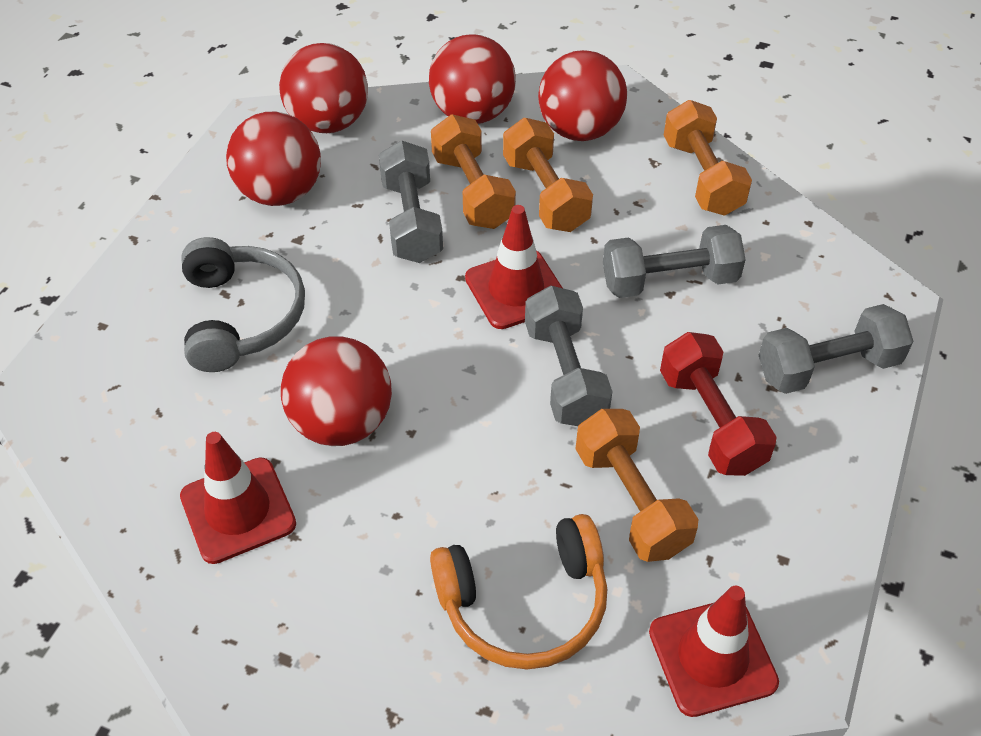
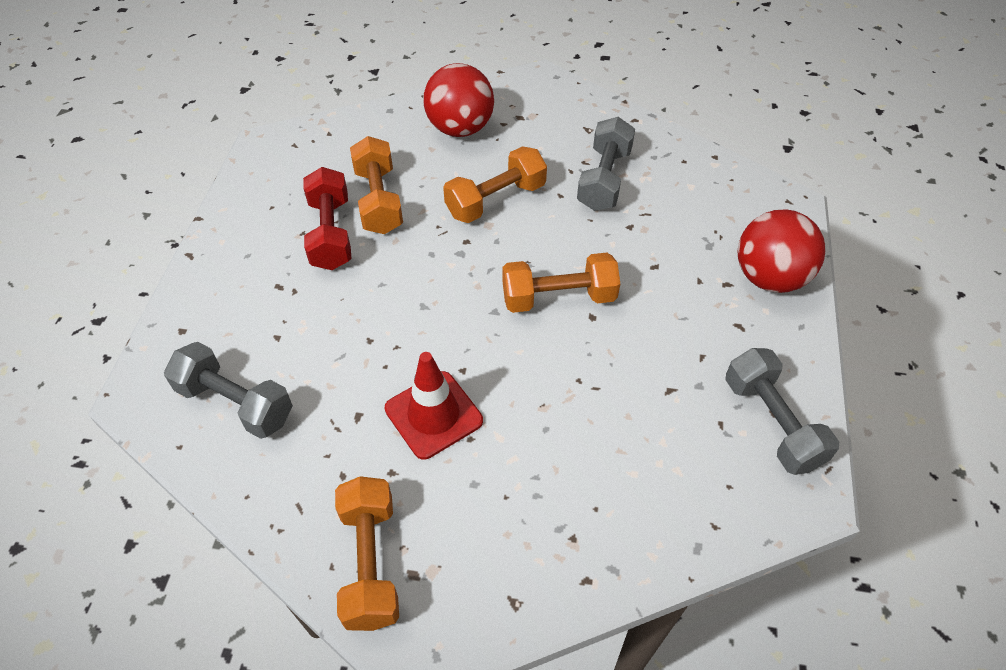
grey dumbbell: [379,141,443,263] [525,286,613,426] [603,225,746,298] [759,304,914,394] = 4 -> [164,342,293,439] [577,117,635,211] [725,348,839,475] = 3
grey headphones: [181,237,305,372] = 1 -> none = 0
orange headphones: [430,514,607,669] = 1 -> none = 0
red ball: [226,112,321,206] [279,43,368,133] [281,336,392,446] [429,34,516,124] [538,50,627,141] = 5 -> [423,63,494,137] [738,210,826,293] = 2
red traffic cone: [180,432,296,564] [465,205,562,329] [649,586,779,717] = 3 -> [385,352,483,460] = 1

